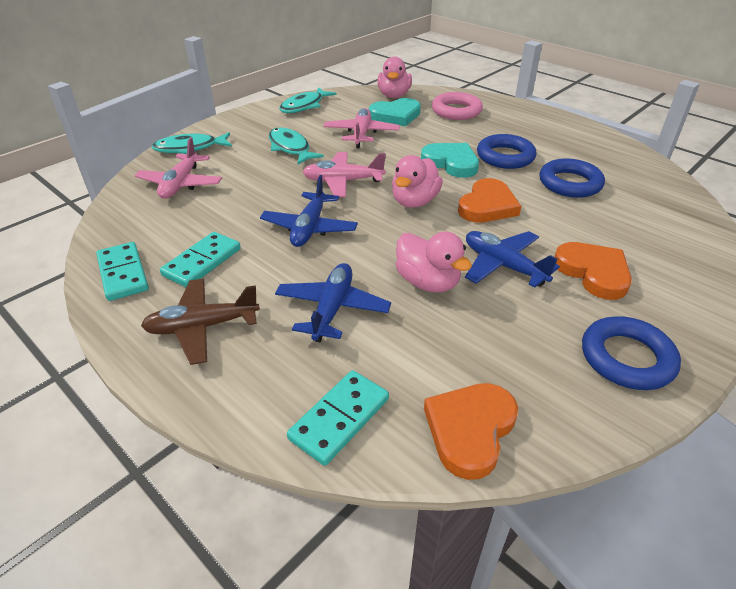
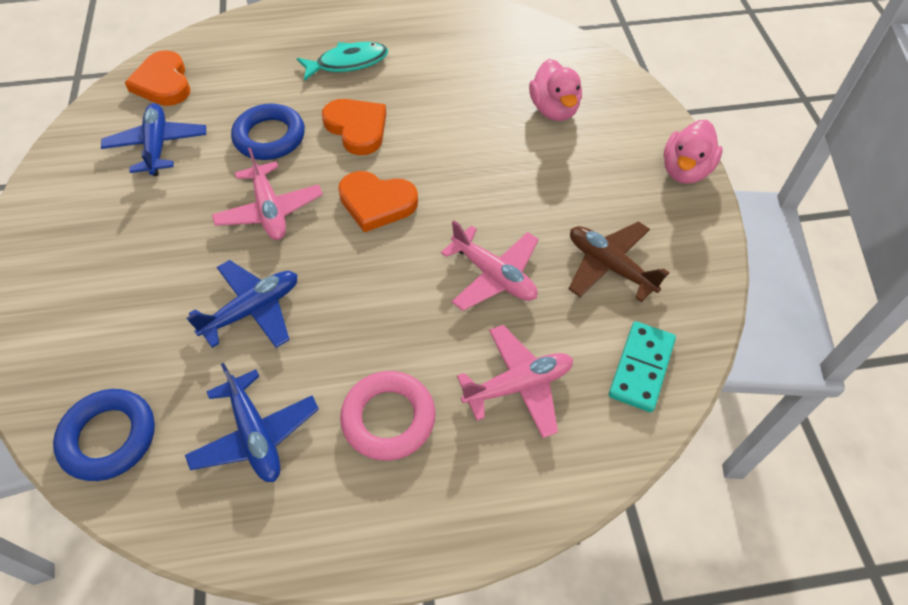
blue ring: [477,134,537,169] [539,158,605,198] [582,316,681,390] = 3 -> [53,389,155,481] [231,104,305,160] = 2
pink duck: [377,57,412,98] [392,155,443,208] [396,231,472,293] = 3 -> [529,59,582,121] [664,120,723,184] = 2
turquoise domino: [96,242,149,301] [160,232,241,287] [287,370,389,466] = 3 -> [609,321,676,412] = 1
turquoise fish: [152,132,232,154] [269,127,324,165] [279,87,337,113] = 3 -> [297,42,388,81] = 1
turquoise heart: [369,98,421,126] [421,143,479,178] = 2 -> none = 0

